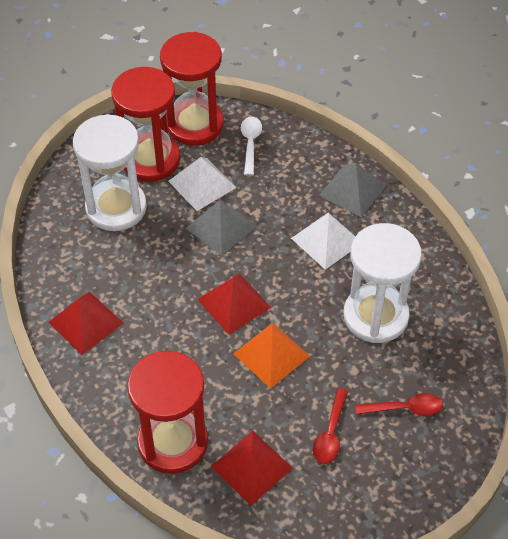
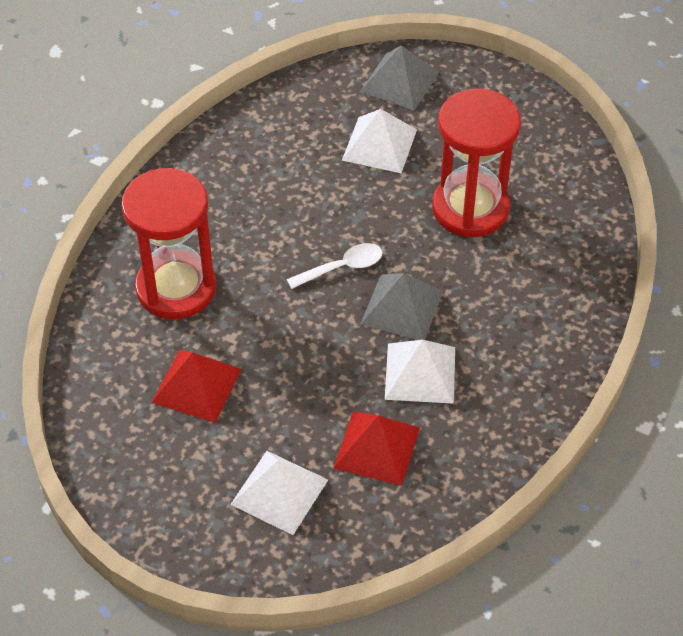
orange pyramid: [233,323,310,389] = 1 -> none = 0
red hourglass: [111,67,180,182] [127,351,208,474] [160,32,224,146] = 3 -> [121,168,216,319] [432,89,521,237] = 2
red pyramid: [48,291,123,355] [197,273,271,335] [211,431,293,505] = 3 -> [151,350,242,423] [333,411,420,486] = 2
red spoon: [313,388,348,464] [355,393,443,416] = 2 -> none = 0
white hourglass: [73,114,147,231] [344,223,422,343] = 2 -> none = 0
white pyramid: [168,157,237,211] [291,213,356,270] = 2 -> [230,451,328,535] [342,109,417,173] [385,340,455,404] = 3

